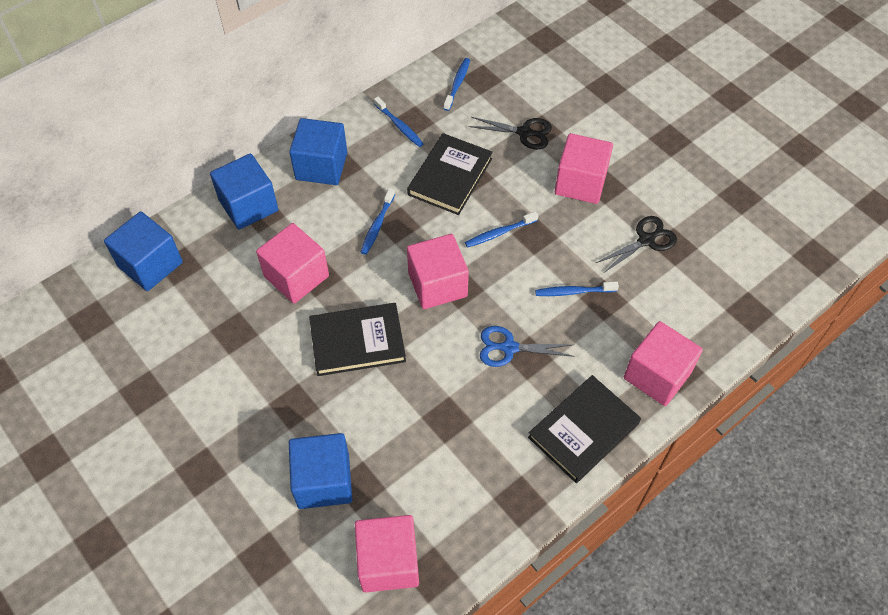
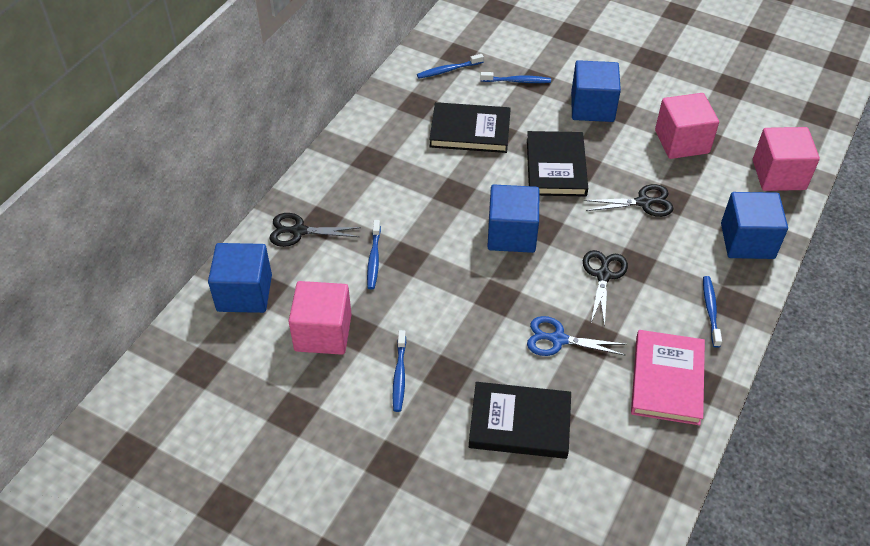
black scissors: [468,117,552,150] [596,216,677,273] = 2 -> [269,213,361,247] [583,250,628,327] [584,184,674,217] = 3
pink book: none = 0 -> [631,330,705,425] = 1
pink cube: [256,223,329,304] [355,515,419,593] [407,234,469,309] [555,133,613,204] [624,321,703,406] = 5 -> [288,281,352,355] [655,93,719,159] [753,127,820,191] = 3

